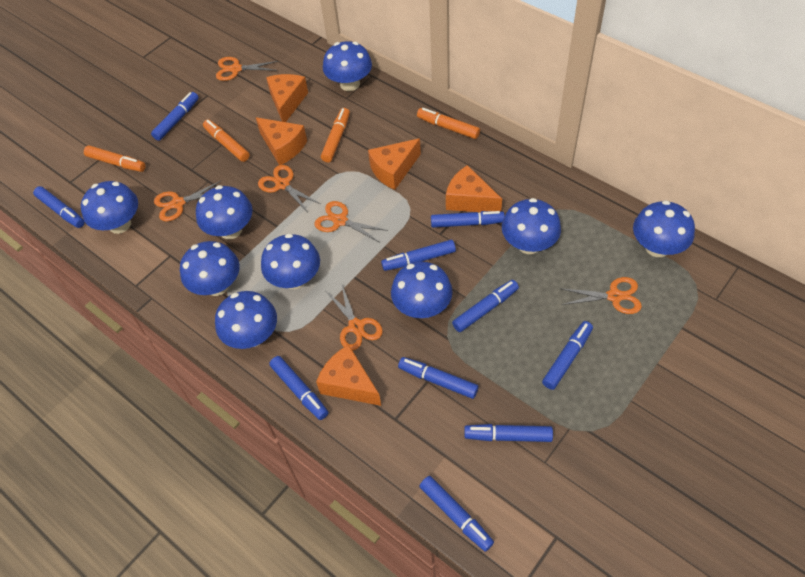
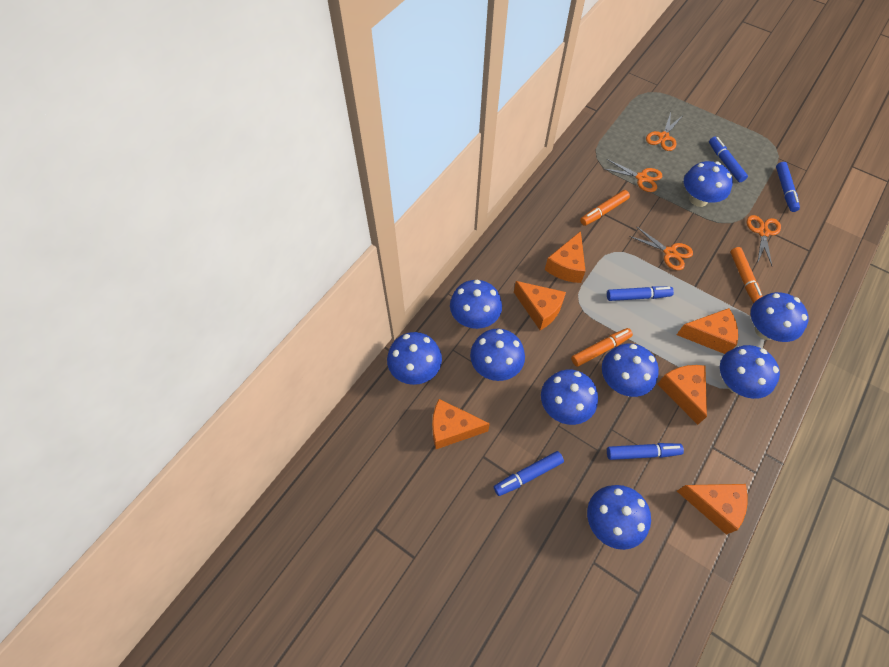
blue marker: [33,186,84,228] [151,92,199,141] [269,356,328,420] [381,240,456,271] [398,357,479,399] [419,476,494,552] [431,211,505,228] [452,280,519,332] [464,424,553,442] [542,321,593,390] = 10 -> [494,451,564,496] [607,286,674,301] [607,443,684,460] [709,137,748,182] [776,162,800,212] = 5
orange cheese: [256,117,307,165] [266,74,308,122] [316,345,381,406] [368,138,421,190] [446,165,502,212] = 5 -> [432,399,490,449] [514,281,566,330] [545,231,585,283] [658,365,707,425] [677,308,738,354] [677,484,748,535] = 6
orange marker: [84,145,146,172] [203,119,250,162] [321,108,350,162] [417,108,480,139] = 4 -> [571,328,633,367] [580,190,630,226] [730,247,763,304] = 3
orange scissors: [154,181,221,222] [216,57,278,81] [258,165,321,211] [315,201,388,242] [325,283,383,351] [559,277,642,314] = 6 -> [602,159,662,192] [629,226,693,270] [646,112,682,151] [747,215,781,266] = 4

